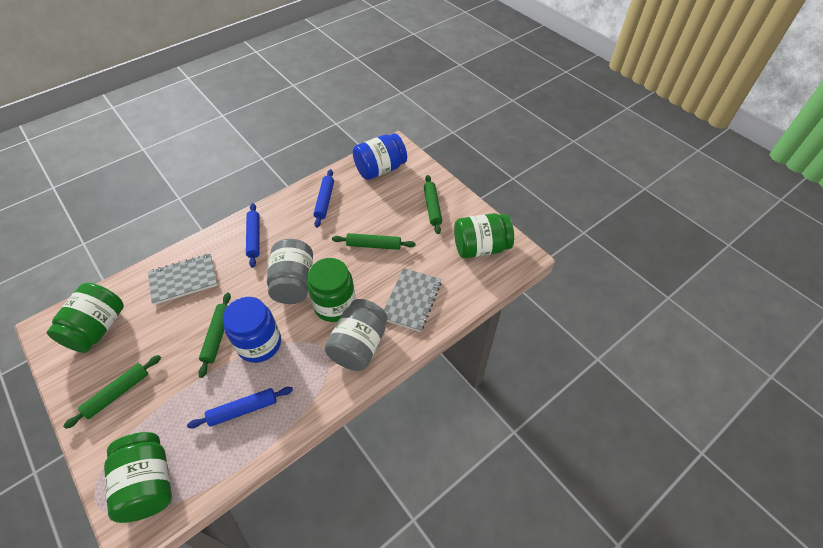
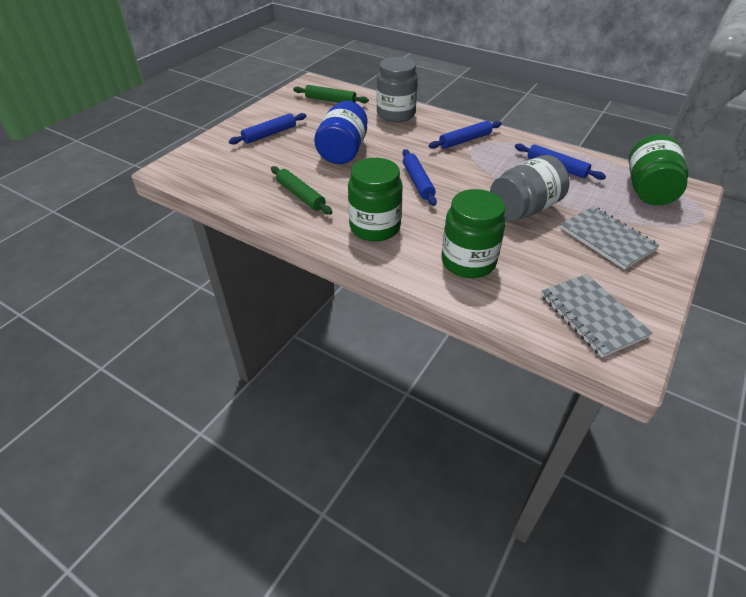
blue jar: [223,297,281,363] [353,133,407,180] = 2 -> [314,101,367,164] = 1
blue rolling pin: [187,387,293,428] [246,203,260,268] [313,169,334,228] = 3 -> [229,113,306,145] [402,149,437,206] [429,121,502,149] [515,144,606,180] = 4
green jar: [47,283,124,353] [104,432,172,523] [307,258,356,322] [454,213,514,258] = 4 -> [348,158,403,242] [441,189,506,278] [629,134,688,206] = 3
green rolling pin: [63,355,161,429] [198,293,231,378] [332,233,415,250] [424,175,442,234] = 4 -> [271,166,332,215] [293,85,369,103] = 2

